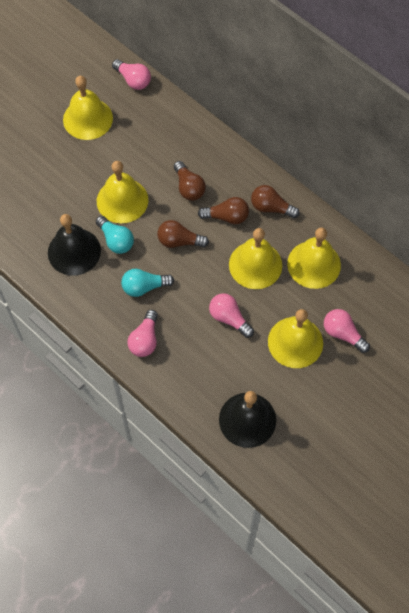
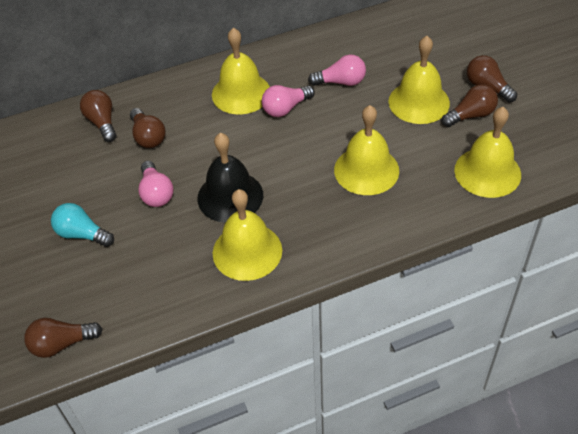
black bell: [48,214,101,276] [219,391,276,448] = 2 -> [197,133,263,223] = 1
brown light bulb: [157,220,209,248] [174,161,206,201] [198,197,249,224] [251,185,300,219] = 4 -> [24,318,102,358] [80,90,116,142] [130,108,165,148] [442,84,498,127] [467,55,517,103] = 5
pink light bulb: [112,59,151,90] [128,310,158,357] [209,293,254,338] [324,309,370,353] = 4 -> [138,161,174,207] [262,85,315,117] [308,55,366,86] = 3
turquoise light bulb: [96,216,134,254] [121,269,174,297] = 2 -> [51,203,114,247] = 1

